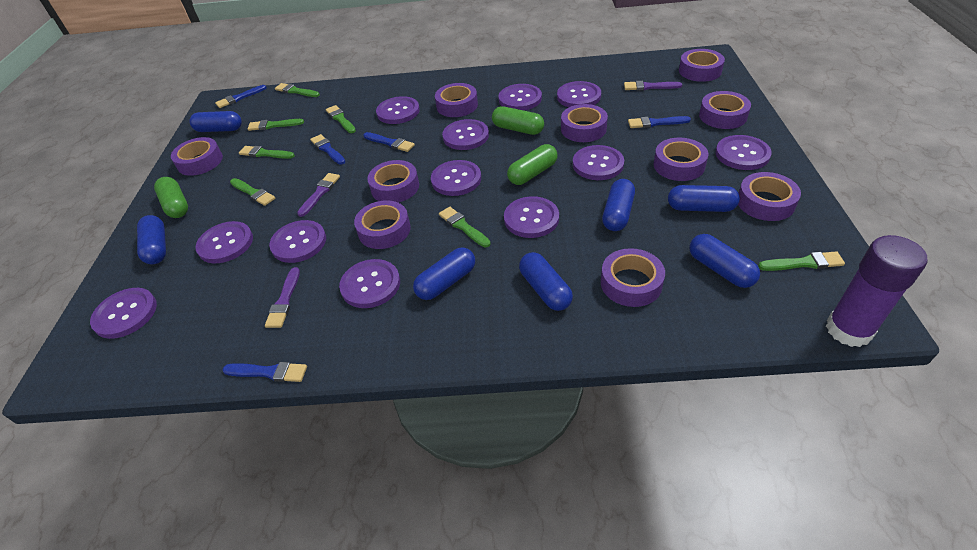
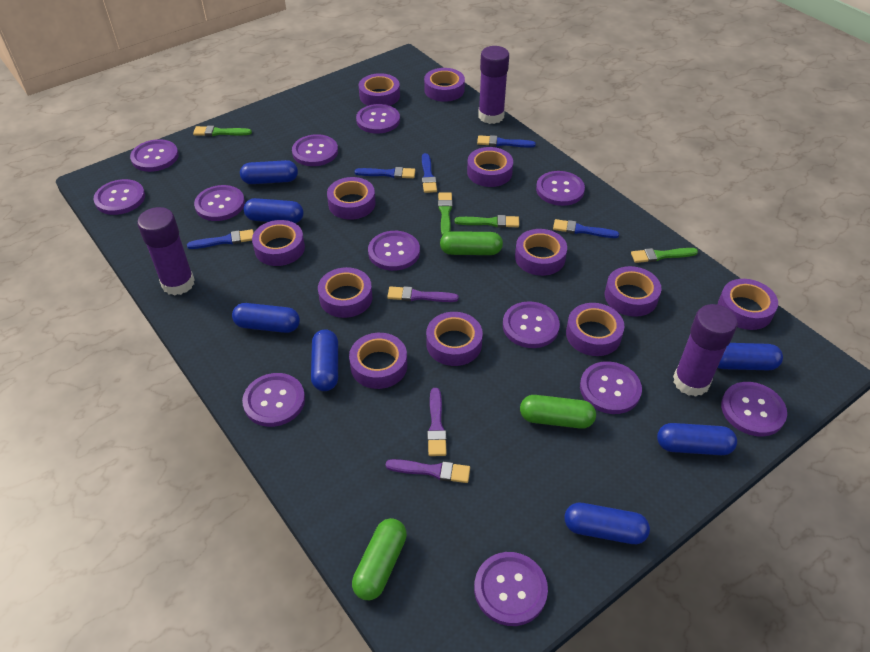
green brush: [230,178,275,206] [239,146,295,159] [247,119,304,131] [275,83,320,97] [326,105,356,133] [439,207,491,247] [758,251,845,271] = 7 -> [193,126,252,136] [438,193,453,236] [455,215,519,228] [631,248,698,263] = 4
purple glue stick: [826,235,927,347] = 1 -> [137,207,195,296] [478,46,509,124] [673,304,737,397] = 3
purple tape: [171,137,223,176] [354,200,411,249] [367,160,419,202] [435,83,478,117] [561,104,608,142] [601,248,665,307] [653,138,708,181] [679,49,725,82] [699,91,751,129] [738,172,801,221] = 10 -> [252,220,305,266] [318,267,372,318] [327,177,375,220] [349,333,407,389] [359,73,400,106] [424,68,465,102] [426,312,483,366] [467,147,513,187] [515,229,567,276] [566,303,625,356] [605,266,662,317] [718,279,778,330] = 12

